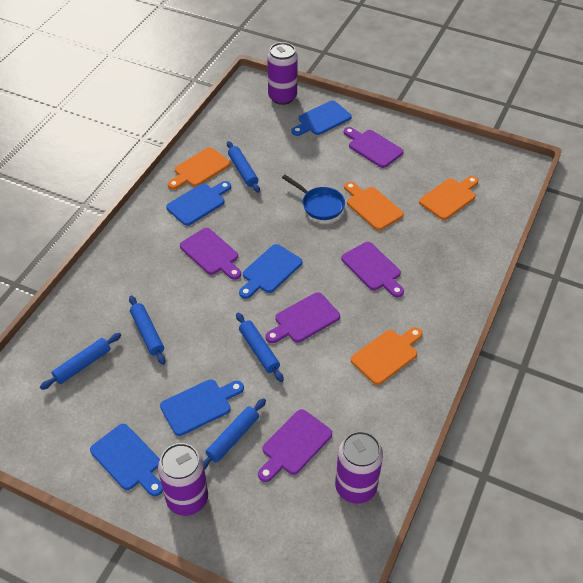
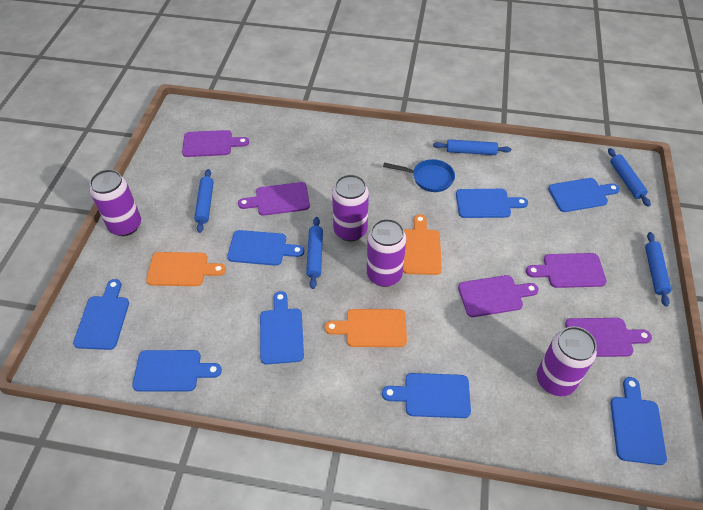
blue cutting board: [90,424,163,496] [160,379,244,436] [166,181,231,226] [239,244,302,299] [292,101,352,136] = 5 -> [73,279,129,350] [132,350,222,392] [227,230,304,266] [260,291,304,364] [382,373,471,418] [456,189,528,218] [548,178,620,212] [610,377,667,465] = 8
orange cutting board: [168,147,230,190] [344,182,404,231] [351,327,423,385] [419,176,478,220] = 4 -> [146,252,226,286] [325,309,407,347] [403,214,442,275] = 3
purple can: [158,443,208,516] [267,42,298,105] [335,431,383,504] = 3 -> [90,169,141,236] [332,174,369,241] [367,219,406,287] [537,326,597,396] = 4

